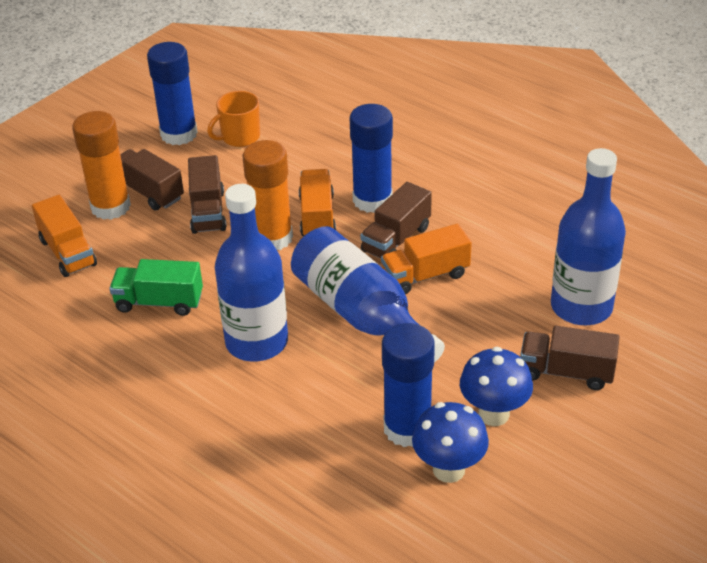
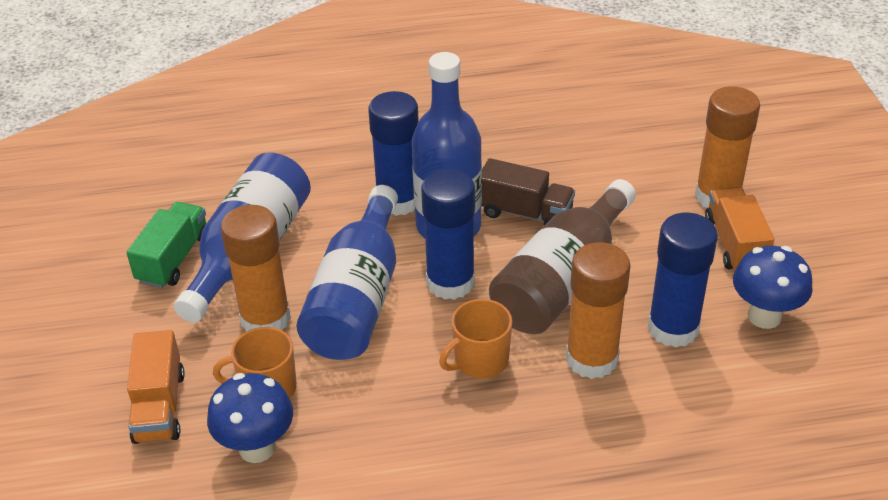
brown bottle: none = 0 -> [489,179,636,334] = 1
brown truck: [120,149,184,211] [188,155,227,234] [360,182,432,259] [520,326,620,390] = 4 -> [481,158,575,226] = 1
orange glue stick: [72,111,131,220] [243,140,293,250] = 2 -> [221,205,291,332] [566,242,631,379] [695,86,760,208] = 3
orange mug: [207,91,260,147] = 1 -> [213,327,297,399] [439,299,512,379] = 2
orange truck: [32,195,97,277] [299,169,336,236] [381,224,472,294] = 3 -> [127,330,185,444] [705,187,774,269] = 2

